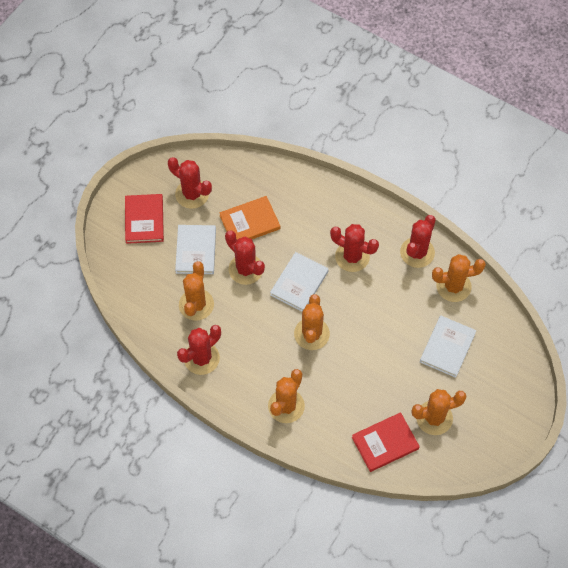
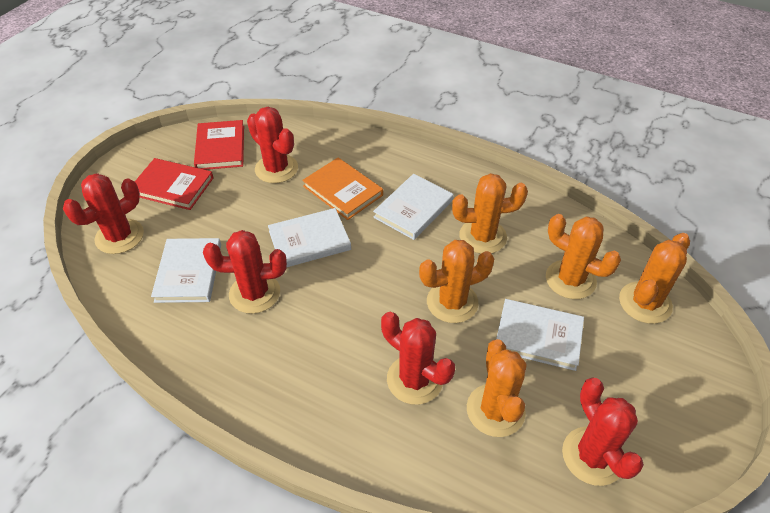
white book: [175,225,216,274] [270,252,329,312] [420,316,476,378] = 3 -> [151,238,221,303] [268,208,351,268] [373,174,454,240] [496,299,584,371] = 4

